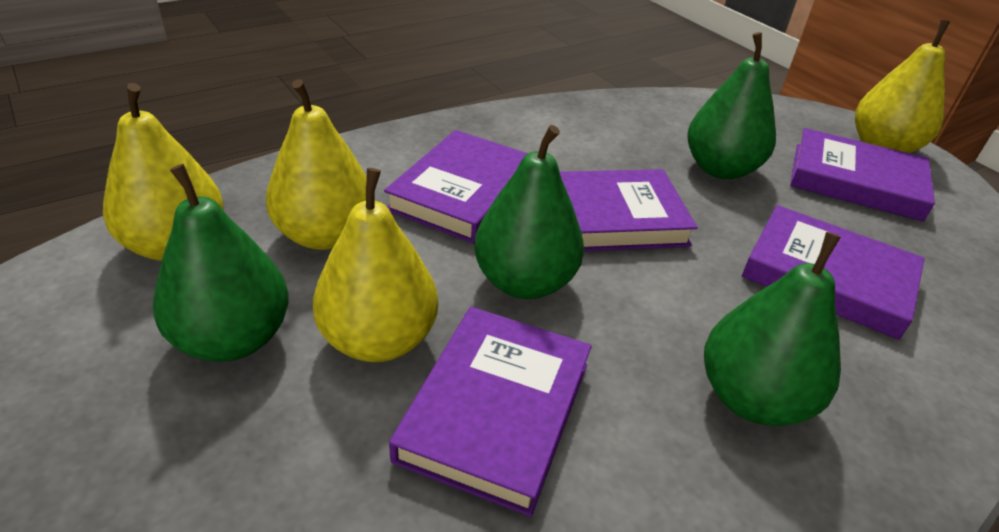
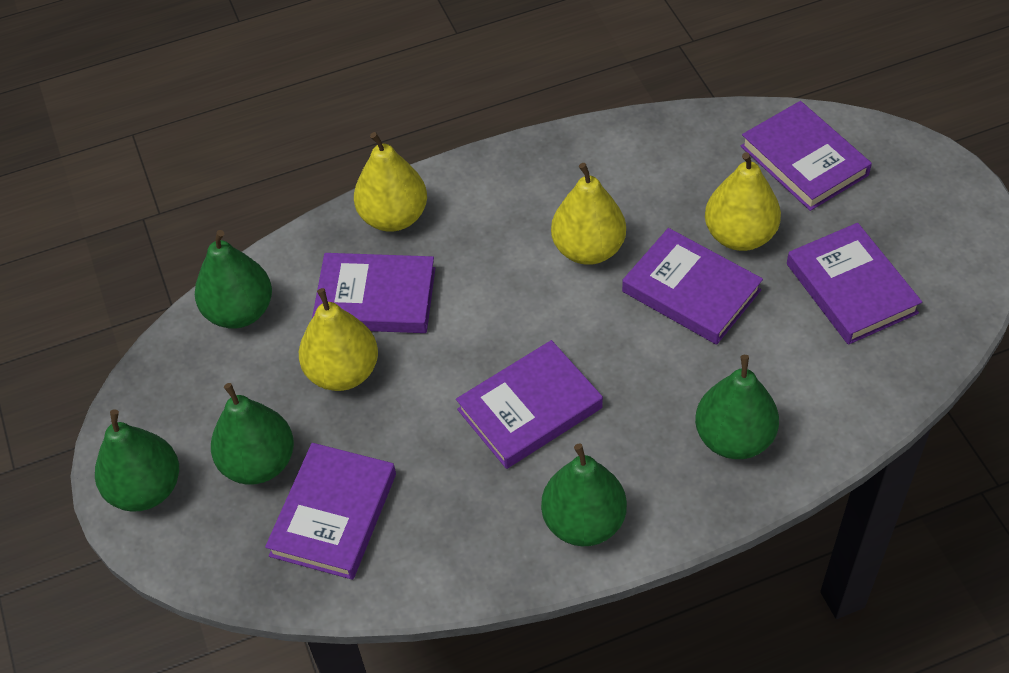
green pear: [153,164,289,362] [474,125,584,299] [687,32,776,179] [704,232,841,426] = 4 -> [95,409,179,512] [195,230,272,329] [211,383,294,485] [541,444,627,546] [695,355,779,459] = 5
purple book: [384,130,528,244] [389,307,592,517] [560,169,698,251] [742,205,925,340] [790,128,935,222] = 5 -> [265,443,396,580] [312,253,435,333] [456,340,603,469] [622,228,763,345] [741,101,872,211] [787,223,922,345] = 6

